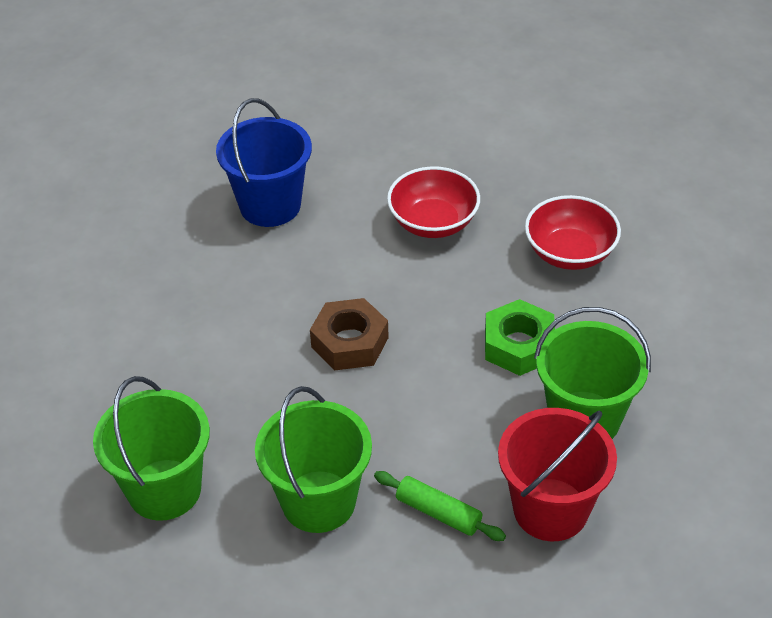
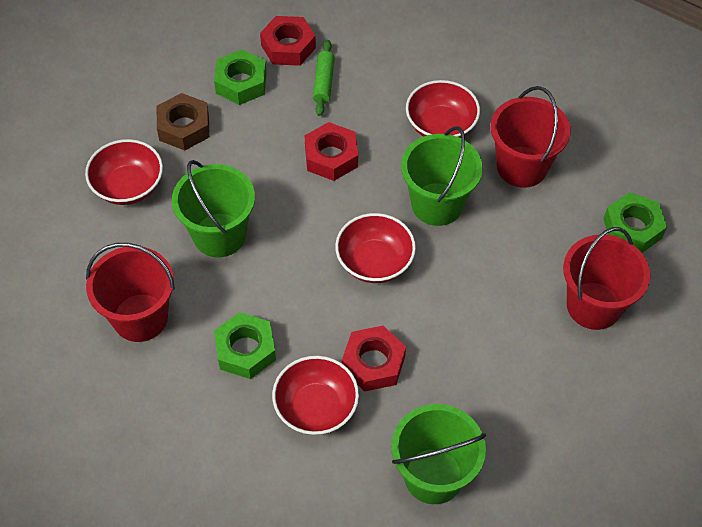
blue bucket: [216,98,312,227] = 1 -> none = 0
green nut: [485,299,555,376] = 1 -> [214,49,267,105] [214,312,276,379] [603,192,667,253] = 3
red bowl: [387,166,480,238] [525,195,621,270] = 2 -> [85,139,163,205] [272,356,359,435] [335,213,416,283] [406,80,480,138] = 4
red bucket: [498,408,617,541] = 1 -> [86,243,175,342] [491,86,571,188] [563,227,650,330] = 3
red nut: none = 0 -> [260,16,316,66] [304,122,358,181] [342,326,406,392] = 3

